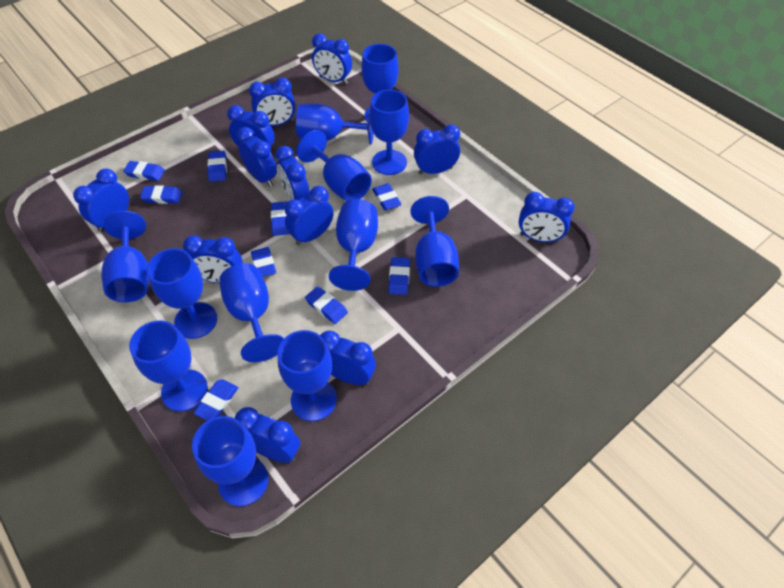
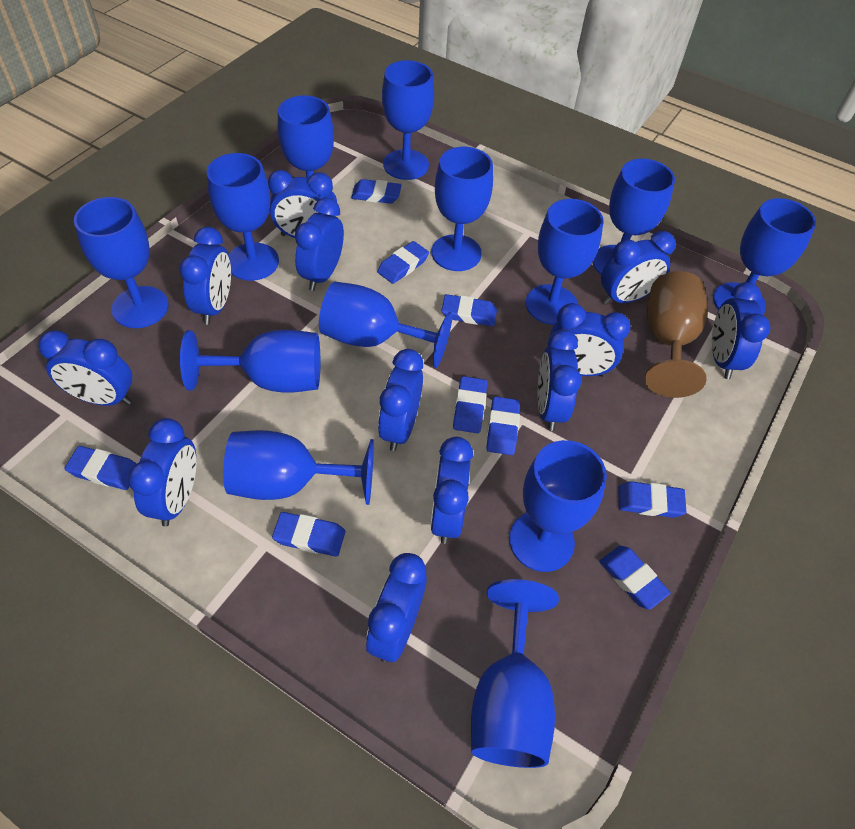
blue goblet: [101,211,149,302] [129,321,208,412] [147,248,217,339] [192,416,268,506] [219,263,284,362] [277,330,337,421] [296,104,374,145] [297,130,372,201] [329,199,378,291] [361,44,399,122] [370,90,409,175] [411,196,459,287] = 12 -> [74,197,168,328] [180,330,320,393] [207,153,279,281] [223,430,374,505] [278,95,337,203] [319,282,453,368] [382,60,434,180] [431,147,493,271] [471,579,559,768] [509,440,607,572] [526,199,604,325] [592,159,675,275] [713,198,816,314] = 13
brown goblet: none = 0 -> [645,271,708,398] = 1

